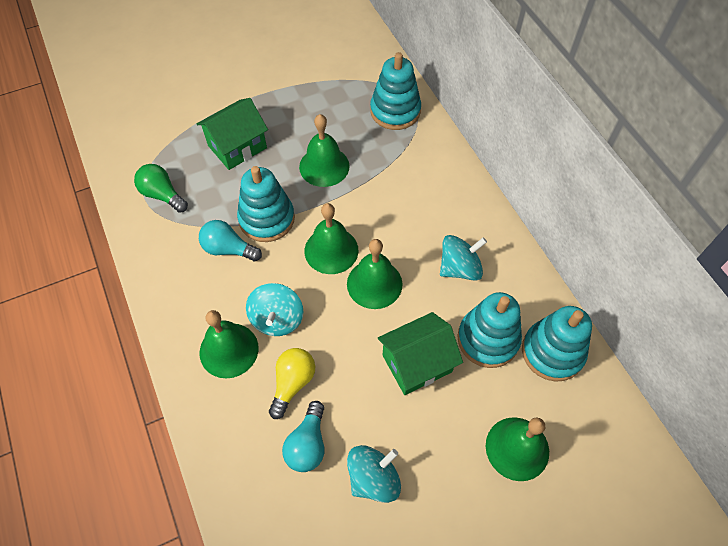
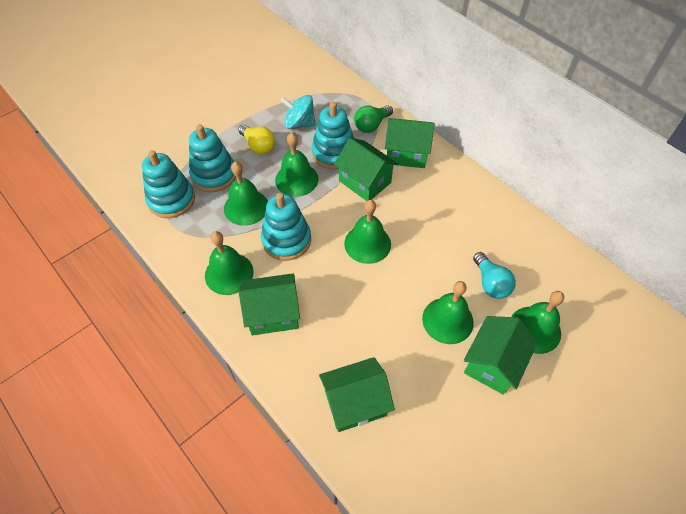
green bell: [200,310,259,378] [299,114,350,187] [305,203,358,274] [347,239,403,309] [486,417,549,481] = 5 -> [205,231,254,295] [224,161,268,226] [275,132,318,197] [344,200,391,264] [422,281,474,344] [511,291,564,354] = 6
green house: [197,98,268,170] [378,312,463,395] = 2 -> [239,273,300,335] [319,357,395,432] [334,138,398,201] [385,118,435,168] [464,316,538,395] = 5
turquoise light bulb: [199,220,262,261] [282,401,325,472] = 2 -> [473,252,516,299] = 1
turquoise spinning top: [246,283,303,336] [347,445,401,503] [440,235,487,281] = 3 -> [281,95,316,129] = 1

